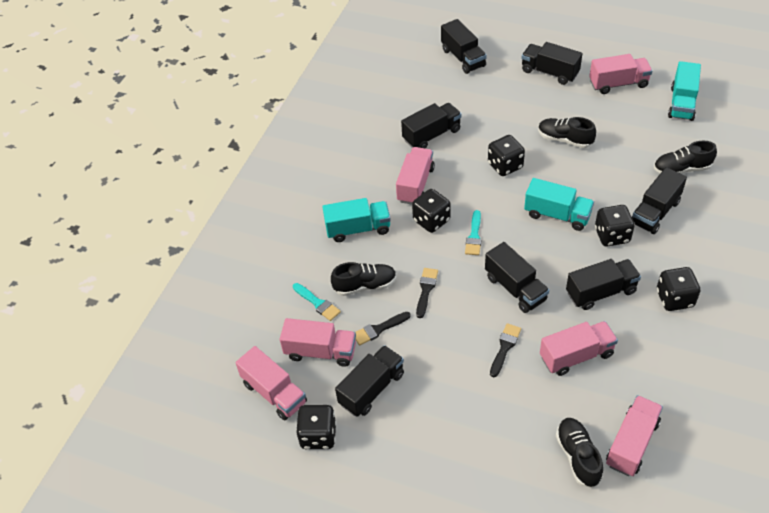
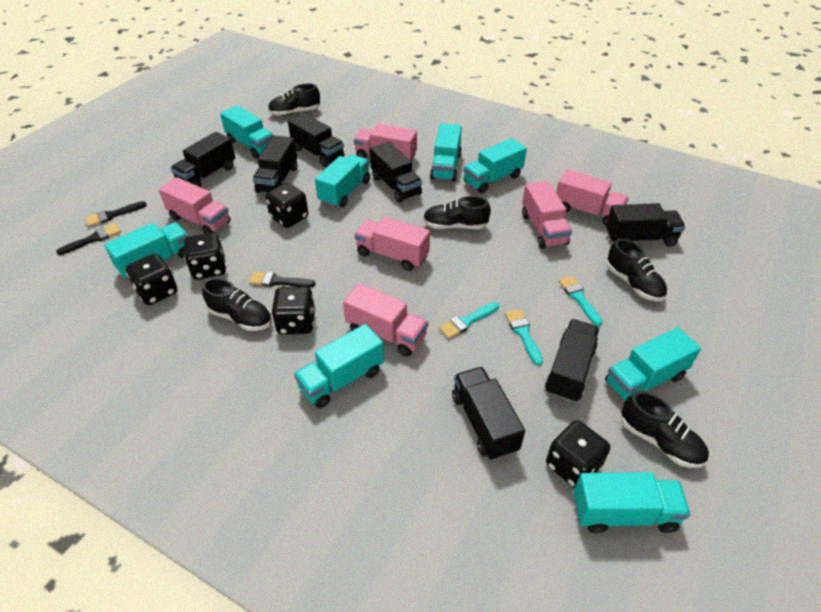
black shoe: [331,262,397,296] [538,117,596,148] [556,418,603,488] [654,141,717,174] = 4 -> [202,278,272,331] [268,83,320,116] [423,196,491,229] [606,239,667,301] [621,391,709,468] = 5
turquoise brush: [293,283,341,321] [465,210,481,255] = 2 -> [439,302,499,339] [505,309,543,366] [558,276,603,326] = 3
turquoise truck: [322,198,391,242] [524,178,594,231] [668,61,701,121] = 3 -> [104,222,189,279] [220,105,274,158] [294,324,384,408] [315,154,370,208] [430,124,462,182] [463,138,527,194] [573,472,691,533] [605,327,701,400] = 8

